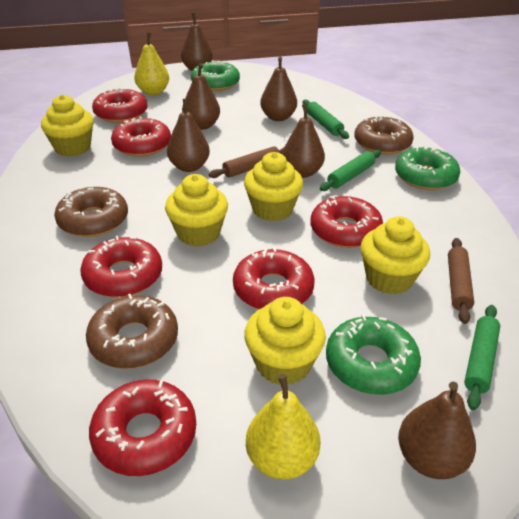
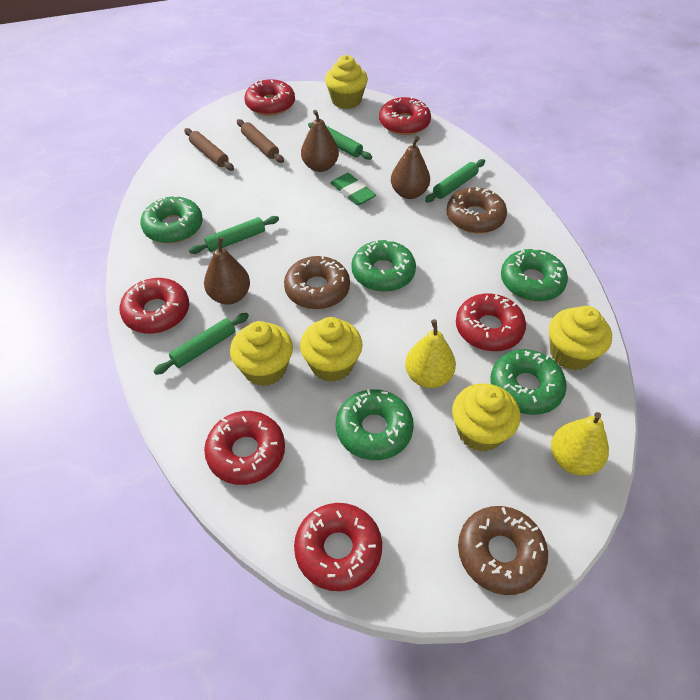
brown pear: [167,99,210,172] [181,13,213,71] [182,63,220,130] [260,57,297,121] [282,104,325,178] [398,381,476,479] = 6 -> [204,237,250,305] [301,110,339,172] [391,136,430,199] = 3
green donut: [191,61,240,91] [326,315,421,395] [395,146,460,190] = 3 -> [141,196,203,244] [336,389,414,460] [351,239,416,292] [490,349,567,415] [501,248,568,302] = 5
green eraser: none = 0 -> [331,173,376,206] = 1
green rolling pin: [303,100,349,139] [320,150,381,191] [464,305,500,410] = 3 -> [154,313,249,375] [189,216,279,254] [308,122,372,160] [425,159,485,202] = 4

